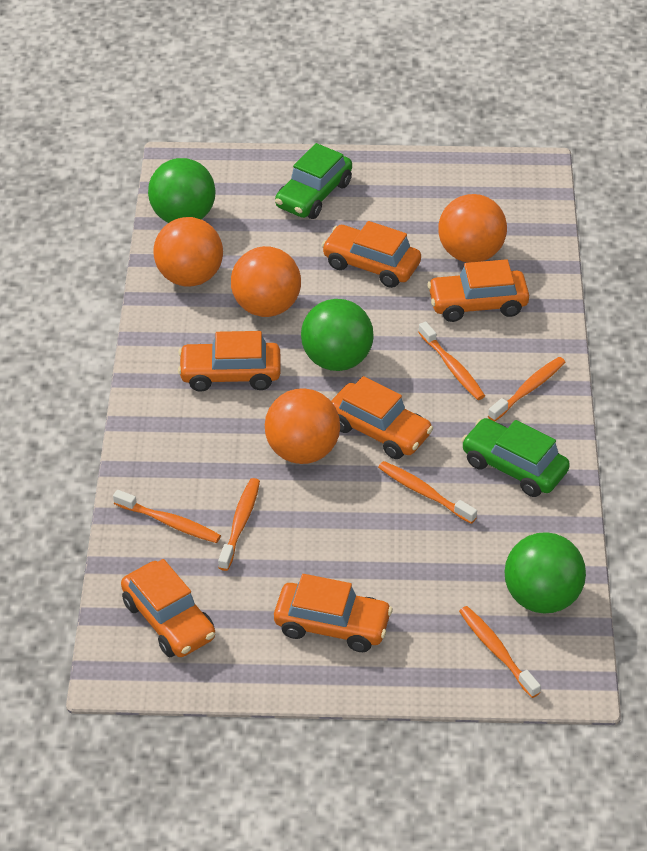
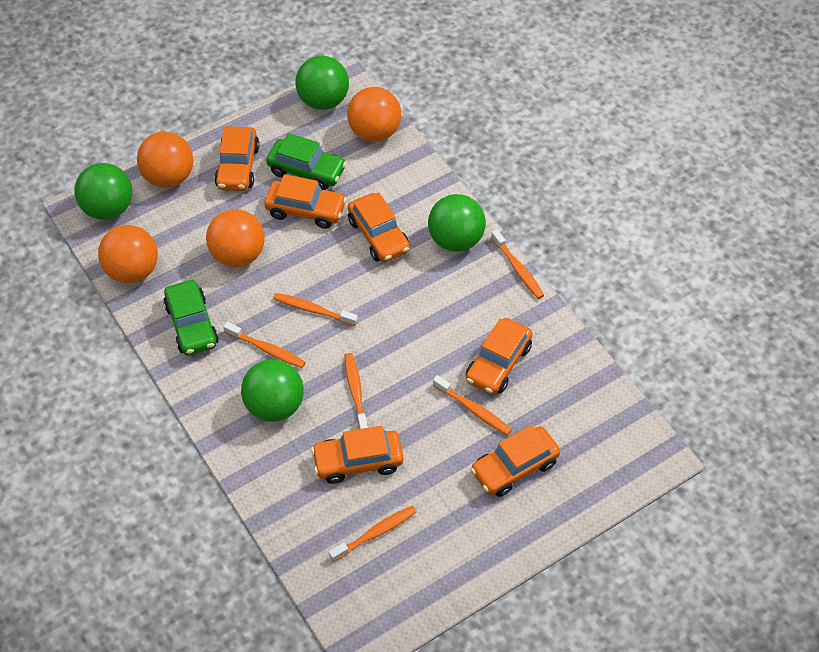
green ball: [148,158,216,223] [301,299,374,371] [504,532,586,613] = 3 -> [74,163,132,220] [241,359,304,422] [295,56,349,110] [428,194,486,252] = 4

